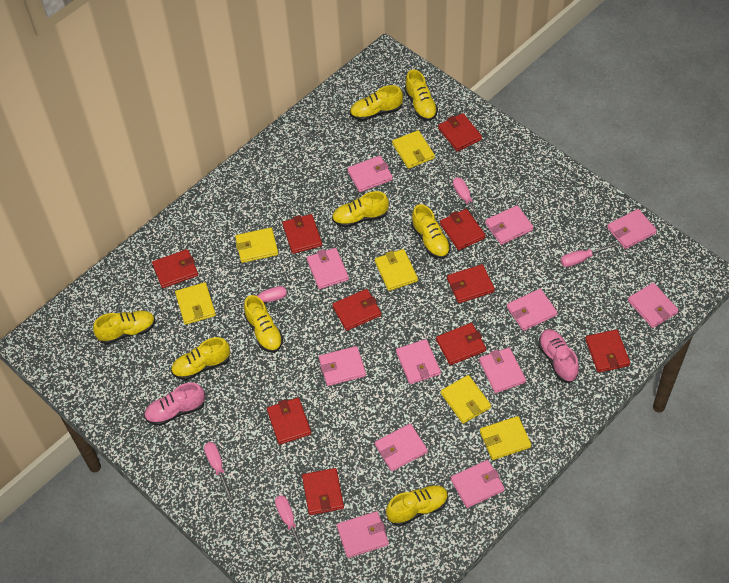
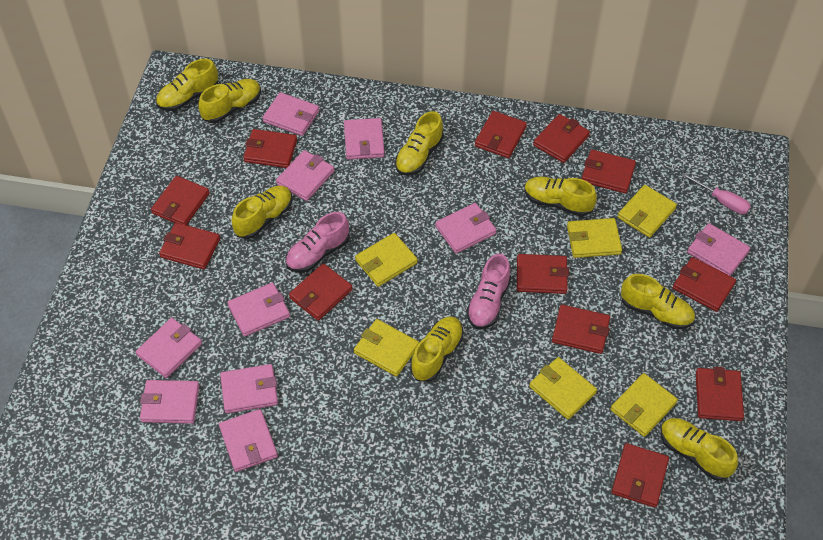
pink screwdriver: [204,442,233,501] [226,286,287,309] [275,495,306,557] [453,178,483,224] [561,242,618,267] = 5 -> [681,173,751,214] = 1
pink wallet: [307,248,349,289] [319,346,366,386] [337,511,389,558] [347,156,393,192] [375,424,428,471] [396,339,441,384] [451,460,505,508] [479,347,526,393] [485,205,533,245] [507,289,557,331] [607,209,657,249] [628,283,679,328] = 12 -> [136,318,202,378] [140,380,199,424] [219,409,278,472] [220,364,278,414] [227,283,290,337] [263,92,319,136] [276,150,334,201] [344,118,385,160] [435,203,497,254] [687,223,750,276] = 10
red wallet: [152,249,198,288] [267,398,311,445] [282,214,322,254] [302,468,344,515] [332,289,381,331] [436,323,486,365] [438,113,482,152] [440,209,485,250] [447,264,495,303] [585,330,630,373] = 10 -> [151,176,210,225] [159,223,220,269] [243,129,297,168] [289,263,352,321] [475,111,527,158] [517,254,569,294] [533,114,590,163] [552,304,610,354] [582,150,636,193] [612,443,669,507] [673,257,736,312] [696,367,744,421] = 12

